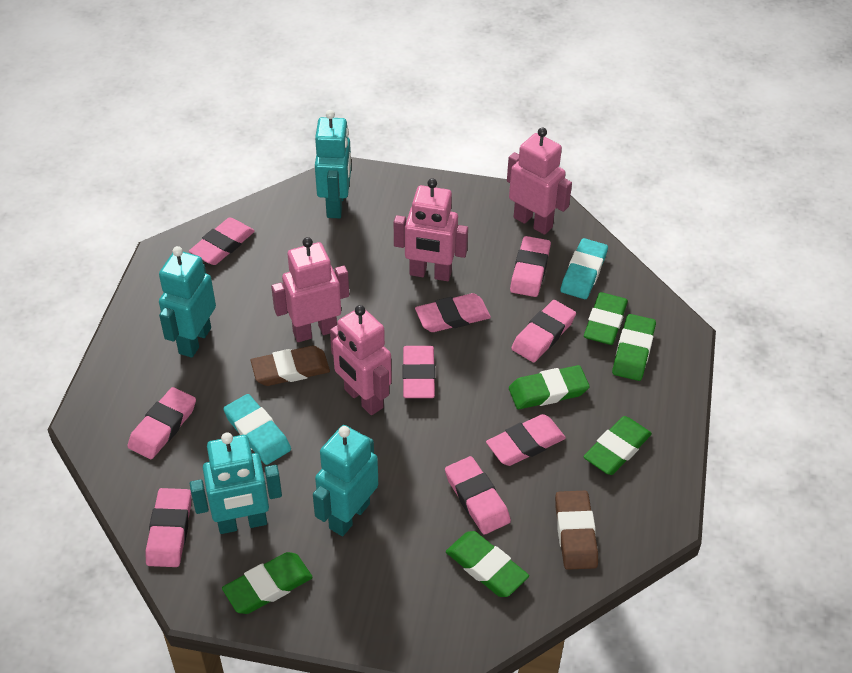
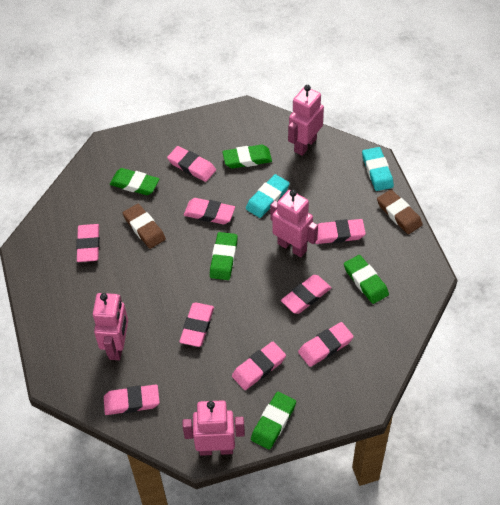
green eraser: [222,552,313,614] [446,531,529,597] [509,365,590,409] [583,416,652,475] [584,292,628,345] [612,314,656,381] = 6 -> [110,168,159,195] [210,232,238,280] [222,145,272,168] [251,392,296,450] [344,255,389,304] = 5
turquoise robot: [159,246,216,358] [190,432,282,534] [313,425,378,536] [315,110,351,218] = 4 -> none = 0

